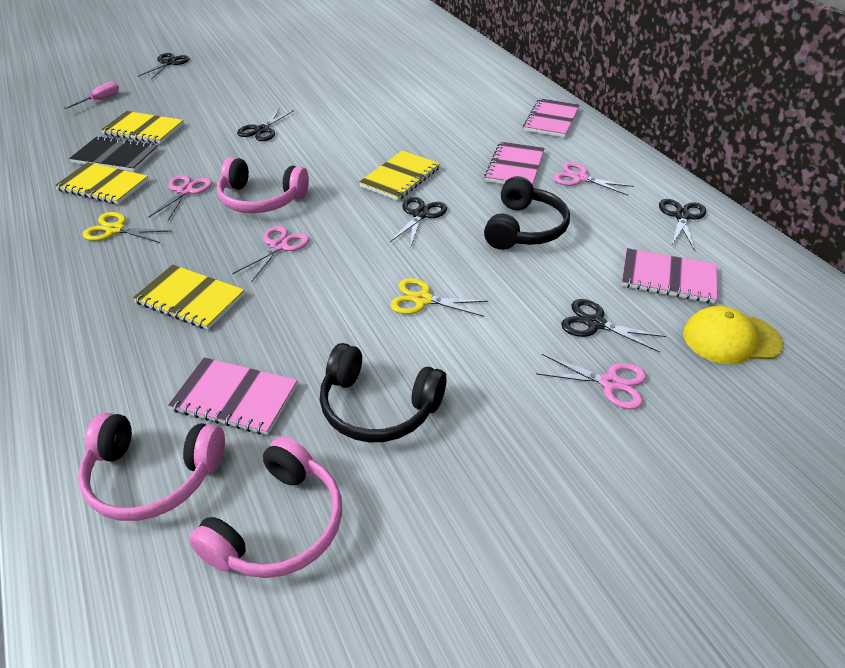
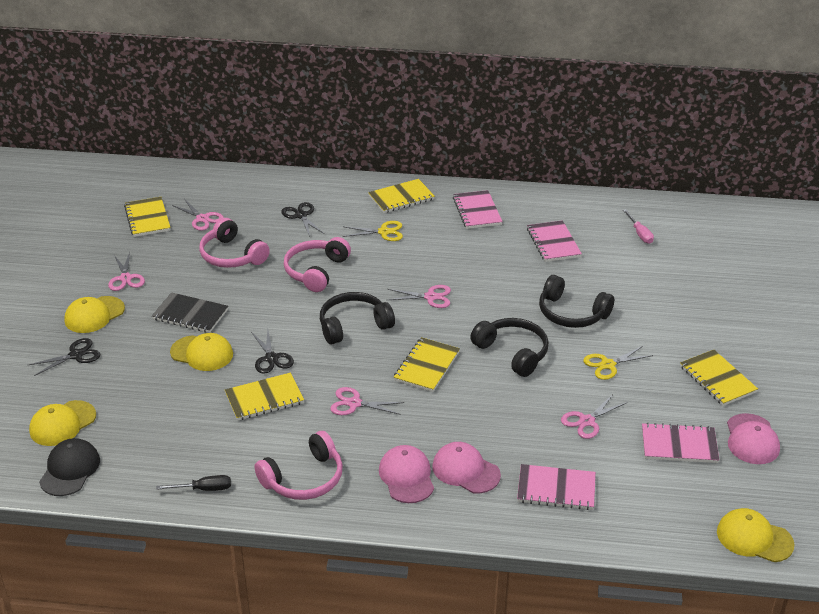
black cap: none = 0 -> [39,438,100,496] = 1
black headphones: [320,343,447,443] [484,176,570,250] = 2 -> [320,292,395,344] [470,318,549,377] [539,275,614,328] = 3
black scissors: [138,53,190,80] [237,108,294,141] [390,197,447,245] [561,299,666,352] [659,199,706,250] = 5 -> [29,338,100,376] [251,330,294,374] [281,202,324,237] = 3
black screwdriver: none = 0 -> [156,475,231,491] = 1
pink cap: none = 0 -> [379,445,434,503] [432,442,501,494] [727,413,780,464] = 3
pink scissors: [148,175,212,221] [232,226,309,282] [536,354,646,409] [553,162,634,195] = 4 -> [108,252,145,291] [172,199,224,231] [330,387,404,415] [388,285,451,308] [561,394,627,439] = 5
yellow cap: [683,306,783,364] = 1 -> [29,400,96,446] [64,296,125,333] [170,333,233,371] [717,508,795,562] = 4
yellow notebook: [54,162,149,204] [101,111,184,144] [133,265,245,330] [359,150,440,201] = 4 -> [124,197,171,237] [225,373,304,421] [368,179,435,213] [394,337,460,392] [680,350,758,406] = 5

